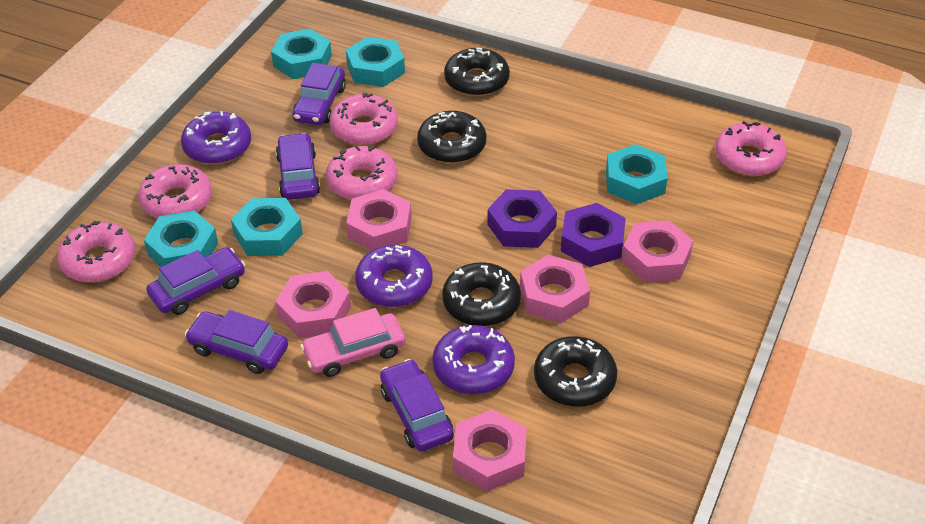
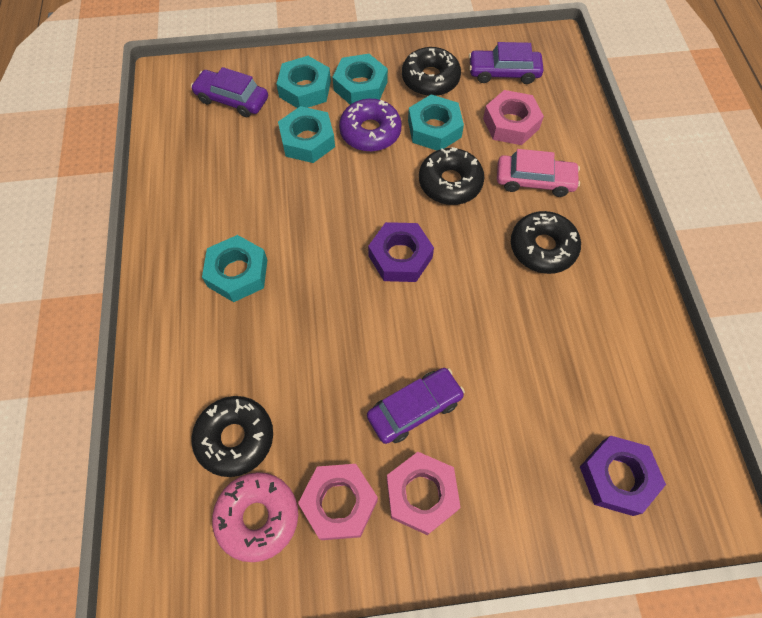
pink donut: [57,221,135,283] [138,164,212,218] [326,145,397,200] [329,93,398,145] [715,121,787,176] = 5 -> [212,472,298,562] = 1
pink nut: [275,271,351,338] [346,189,411,251] [453,409,527,492] [520,255,590,323] [622,220,694,282] = 5 -> [298,464,378,540] [387,452,461,535] [483,90,544,145] = 3
purple car: [146,247,245,315] [185,310,288,374] [276,133,320,200] [292,63,346,125] [380,359,454,451] = 5 -> [191,67,268,117] [367,368,465,444] [469,42,544,84] = 3
purple donut: [181,111,251,164] [355,245,433,307] [432,325,515,394] = 3 -> [339,99,402,152] = 1

